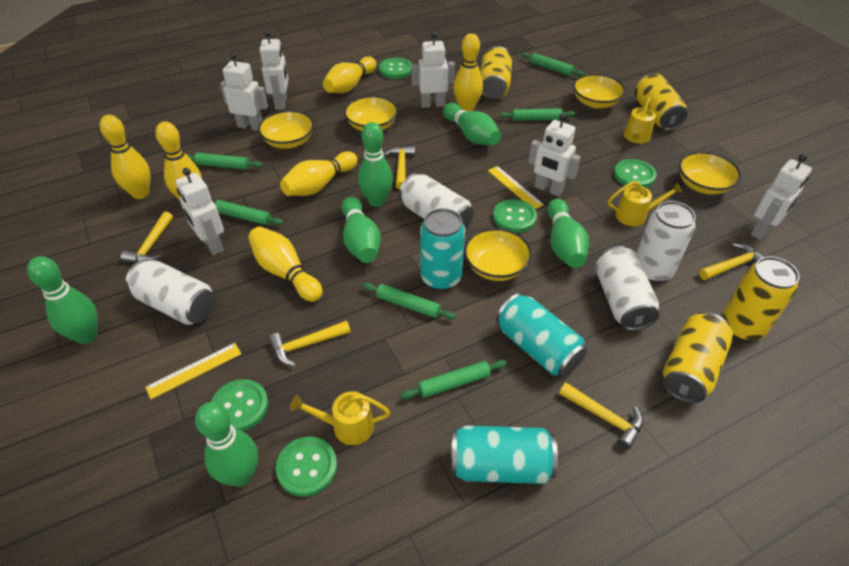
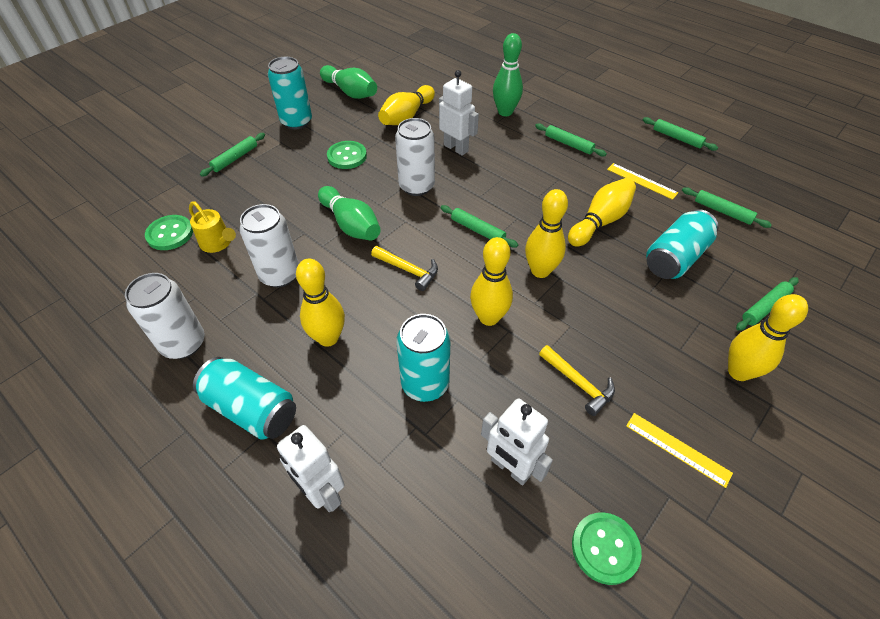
green bowling pin: [27,256,98,344] [195,402,258,487] [341,196,381,263] [358,122,393,207] [443,103,501,145] [547,199,589,268] = 6 -> [318,186,381,241] [320,65,377,99] [493,33,523,116] = 3
green button: [211,379,268,431] [276,437,337,497] [379,58,412,79] [493,199,537,233] [614,159,657,188] = 5 -> [145,215,193,250] [327,141,367,169] [572,512,642,585] = 3
turquoise can: [420,208,465,290] [451,426,558,484] [496,293,587,377] = 3 -> [193,357,296,440] [268,57,312,130] [396,314,450,402] [646,209,718,279] = 4
white can: [125,260,215,325] [399,173,474,230] [595,246,660,331] [636,201,696,282] = 4 -> [125,273,205,359] [240,204,299,287] [395,118,435,196] = 3
white robot: [175,168,224,255] [220,53,268,131] [260,30,289,110] [411,32,455,108] [528,113,581,196] [751,154,812,240] = 6 -> [277,425,345,512] [439,70,479,156] [481,399,553,485] = 3
yellow bowl: [258,110,314,149] [344,96,398,131] [464,228,532,281] [573,74,626,109] [679,151,741,195] = 5 -> none = 0
yellow can: [480,46,512,99] [634,74,688,130] [663,312,734,403] [722,256,800,341] = 4 -> none = 0
yellow hammer: [121,212,173,263] [269,321,351,366] [384,146,415,190] [559,383,643,450] [699,243,763,280] = 5 -> [371,246,438,291] [539,345,615,416] = 2
yellow watering can: [290,391,390,445] [608,181,683,226] [624,98,656,144] = 3 -> [189,201,236,253] = 1

